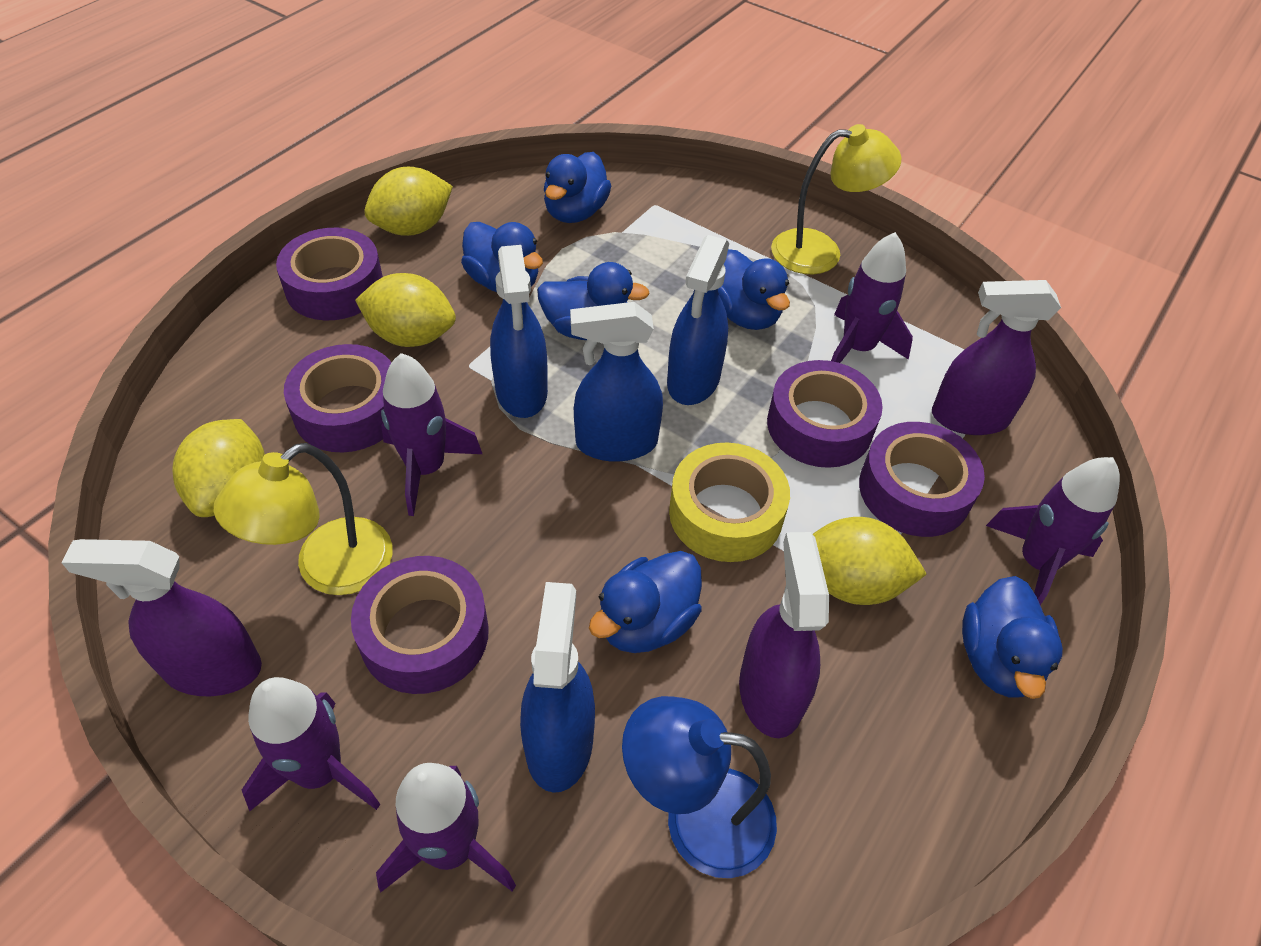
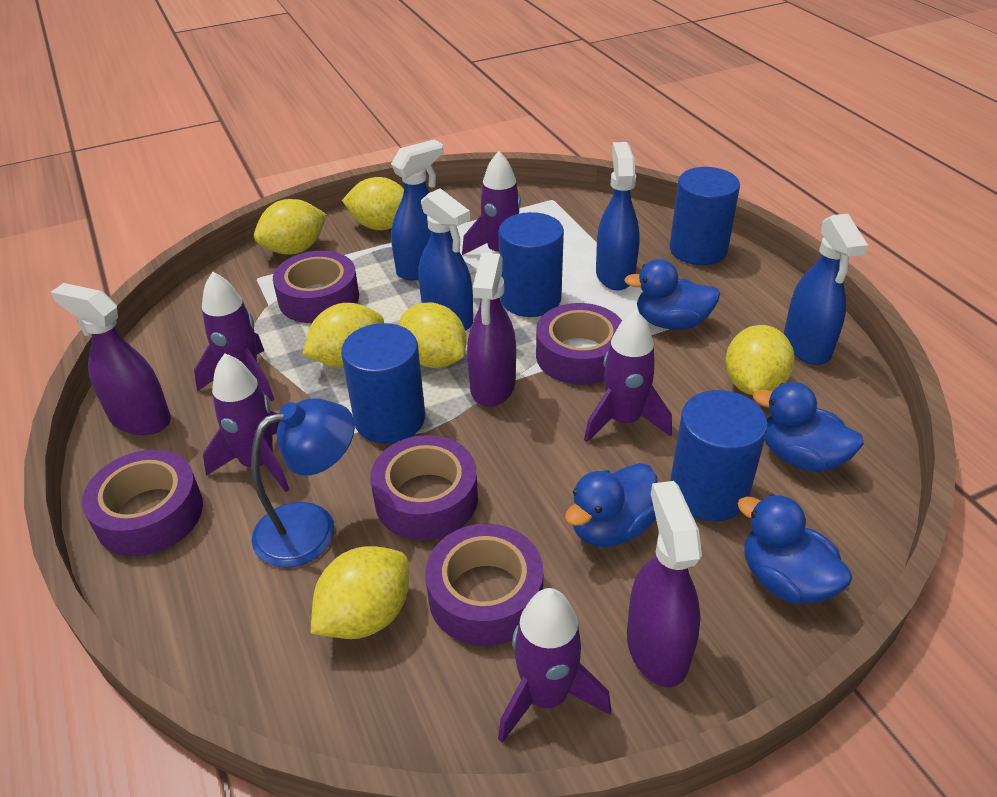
blue cylinder: none = 0 -> [341,323,425,444] [499,212,564,317] [670,167,740,265] [670,390,768,521] = 4
blue duck: [461,222,543,292] [537,262,650,340] [544,152,611,223] [589,551,702,653] [718,249,790,330] [962,576,1063,699] = 6 -> [565,463,658,547] [624,259,720,330] [737,494,852,604] [753,382,864,472] = 4
yellow lamp: [214,443,393,595] [771,124,902,274] = 2 -> none = 0
yellow lemon: [173,419,265,517] [355,273,456,347] [364,167,453,236] [813,517,927,605] = 4 -> [254,199,327,254] [302,303,384,368] [311,546,409,639] [342,177,404,230] [399,302,467,368] [725,325,795,395] = 6
yellow tape: [669,443,790,562] = 1 -> none = 0

